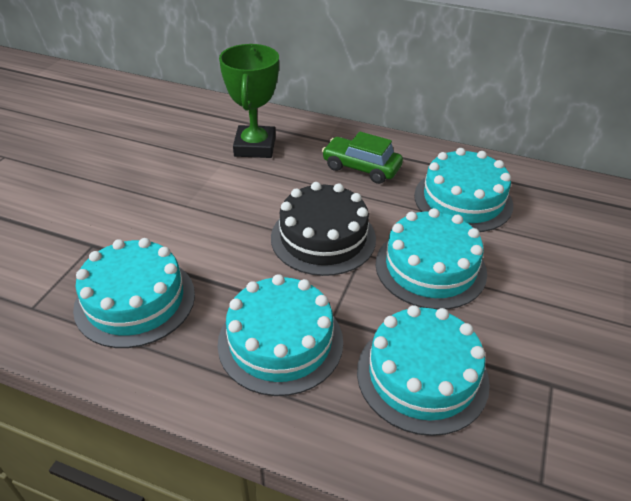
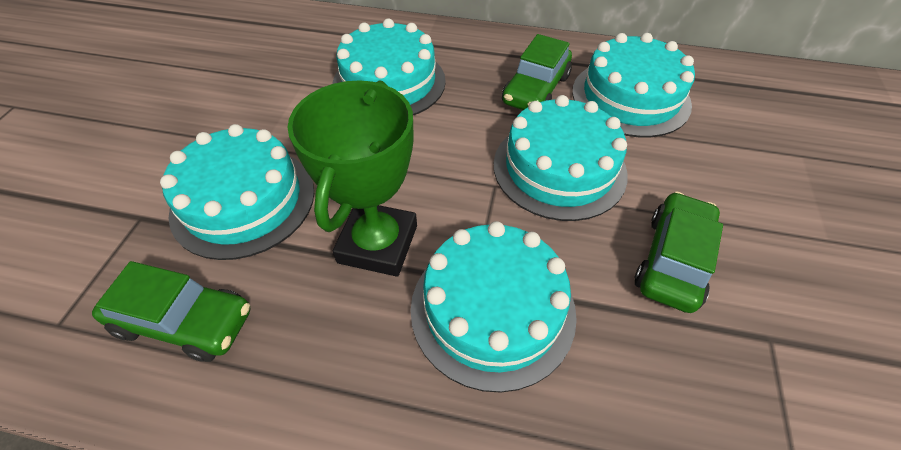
black cake: [271,182,376,276] = 1 -> none = 0
green car: [322,132,403,184] = 1 -> [92,261,250,362] [502,34,572,110] [634,191,723,313] = 3

